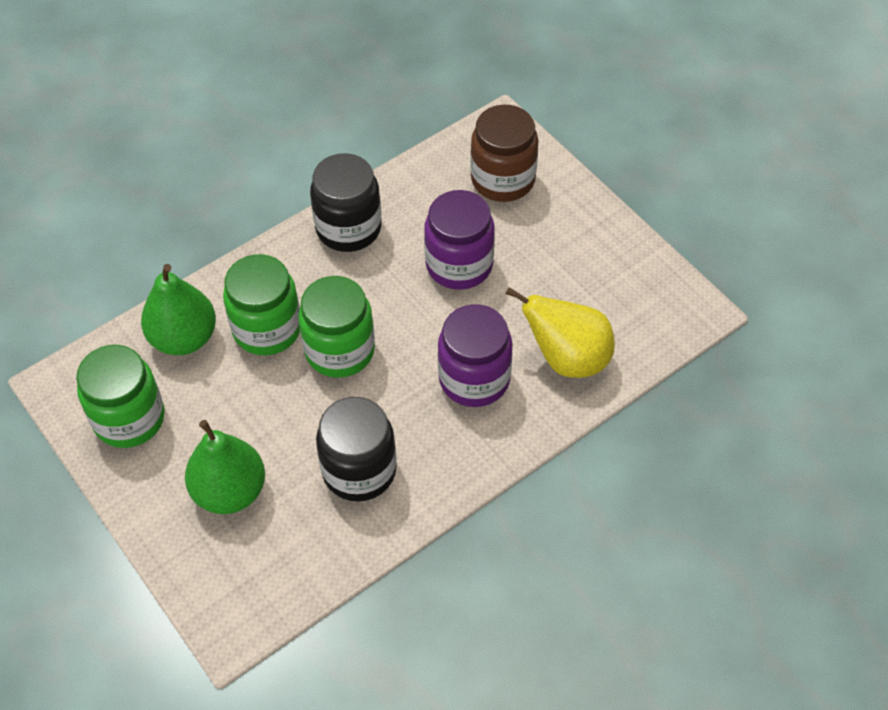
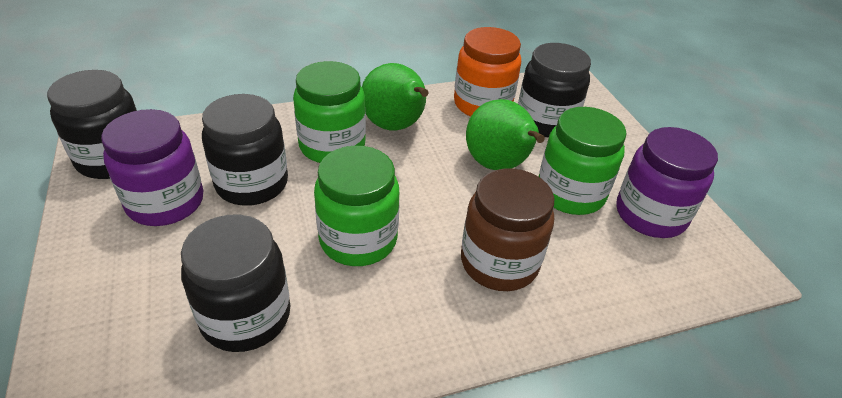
black jar: [310,153,382,252] [316,397,397,502] = 2 -> [47,70,137,179] [181,214,290,352] [202,94,288,206] [518,43,591,137] = 4
orange jar: none = 0 -> [454,27,521,117] = 1
yellow pear: [506,287,615,378] = 1 -> none = 0

